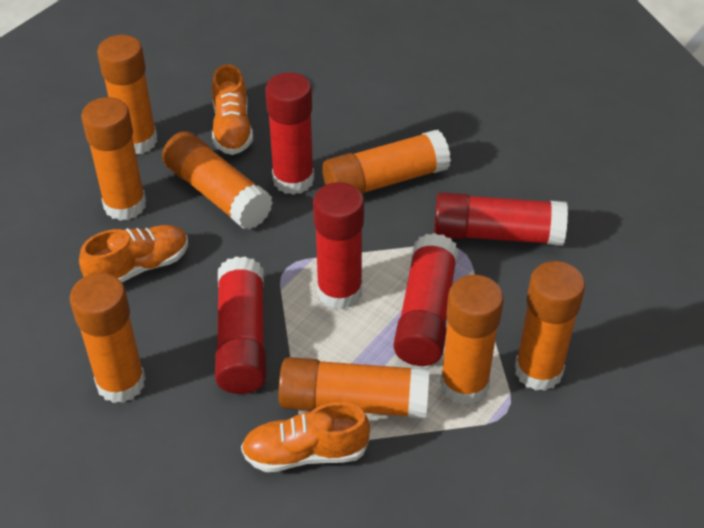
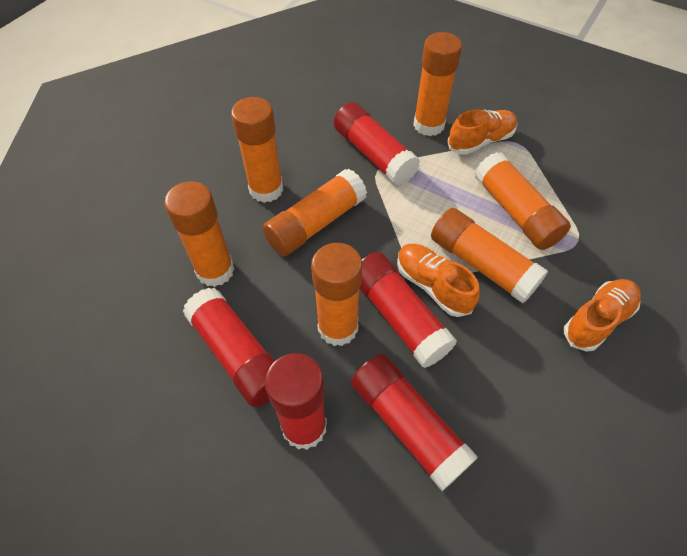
orange glue stick: [70,273,146,403] [81,97,146,221] [97,35,158,154] [162,131,273,230] [278,357,429,419] [322,130,451,194] [440,275,504,405] [515,261,585,391] = 8 -> [164,181,235,287] [231,97,283,203] [263,169,367,256] [311,243,363,346] [413,32,462,136] [431,208,548,303] [474,152,571,250] = 7

